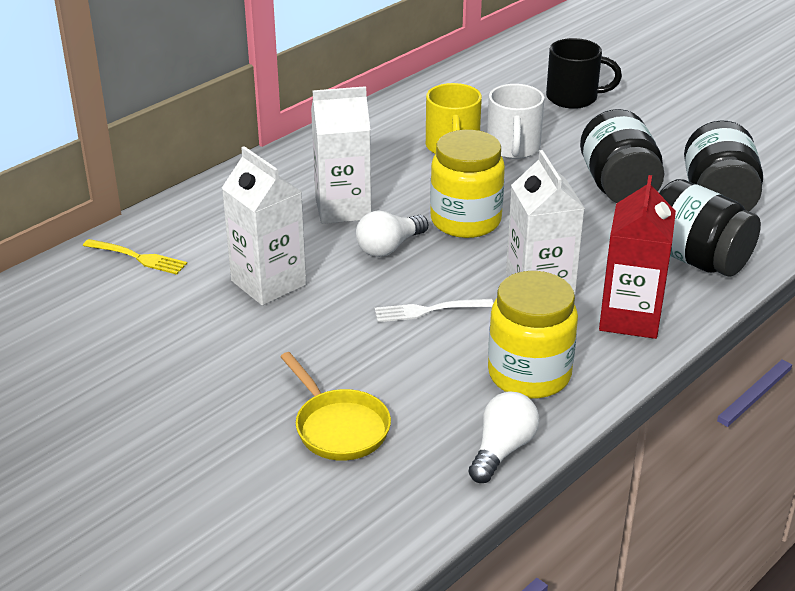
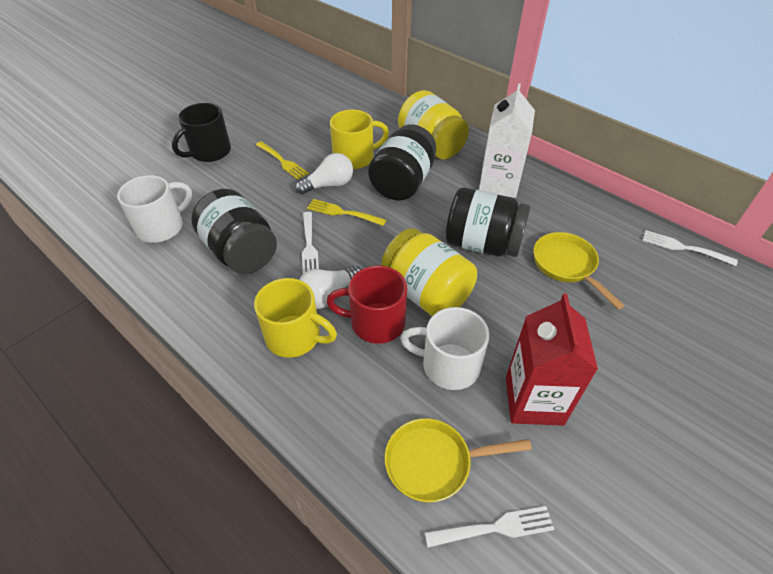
red mug: none = 0 -> [326,266,407,344] = 1
white carton: [222,146,307,306] [311,86,371,224] [506,150,585,295] = 3 -> [479,83,535,198] = 1
white fork: [375,299,493,322] = 1 -> [302,212,319,274] [425,506,555,548] [642,230,738,266] = 3
white mug: [487,84,545,159] = 1 -> [117,175,192,243] [400,307,489,390] = 2
yellow fork: [83,239,187,275] = 1 -> [256,141,309,180] [307,199,386,226] = 2
yellow mug: [426,83,482,154] = 1 -> [254,278,337,358] [330,110,389,169] = 2
yellow pan: [280,352,391,461] = 1 -> [385,418,532,502] [533,232,625,310] = 2

